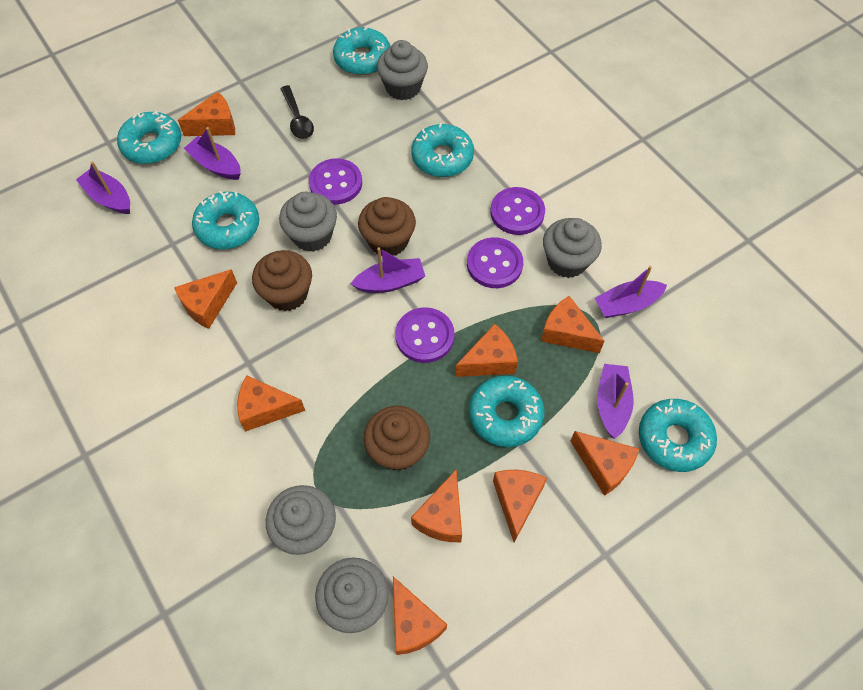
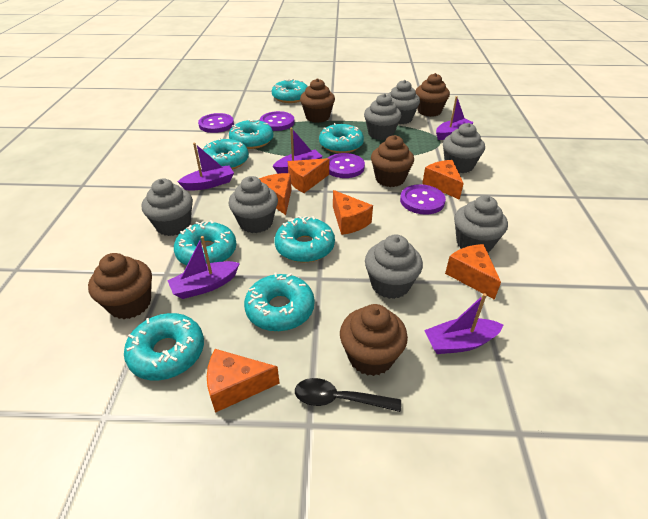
brown cupcake: [252,250,312,311] [358,197,416,256] [364,406,430,471] = 3 -> [88,253,152,319] [300,78,335,123] [340,304,408,376] [371,135,414,187] [416,73,450,117] = 5
grey cupcake: [266,485,336,555] [279,192,337,252] [315,558,389,633] [377,40,428,100] [543,218,602,278] = 5 -> [142,179,193,236] [229,176,278,233] [364,93,401,140] [365,235,423,299] [387,80,420,124] [443,123,485,173] [454,195,508,253] = 7
orange cheese: [174,269,237,329] [178,91,235,136] [237,375,305,432] [393,576,447,655] [411,469,462,542] [455,324,518,377] [493,470,547,542] [541,296,604,353] [570,431,639,496] = 9 -> [207,349,280,413] [259,173,292,215] [288,158,329,193] [333,190,373,235] [422,160,464,200] [445,244,501,300] = 6
turquoise donut: [117,111,181,164] [192,190,259,249] [333,26,390,75] [411,123,474,177] [469,376,545,447] [639,399,717,472] = 6 -> [124,313,204,380] [174,220,236,265] [202,138,249,170] [229,119,273,149] [244,272,315,332] [272,79,308,103] [274,216,335,263] [319,123,364,153] = 8

